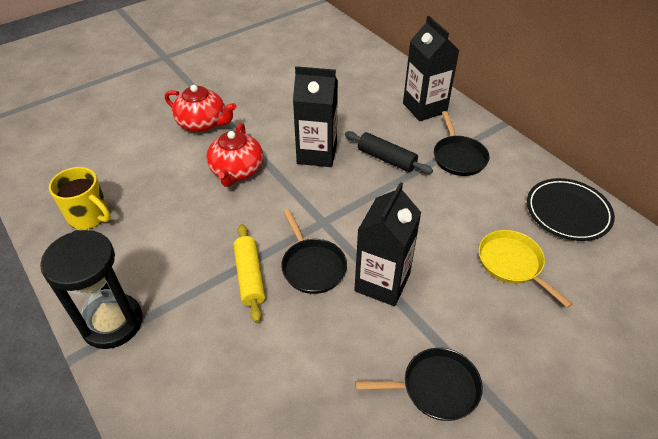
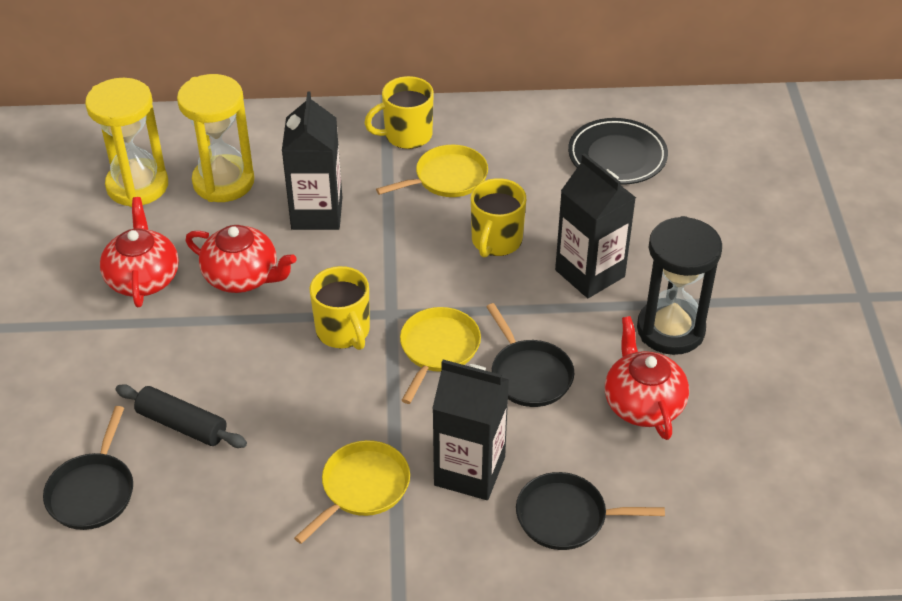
red teapot: [165,85,236,132] [206,123,263,187] = 2 -> [100,197,179,307] [186,225,296,293] [605,316,689,440] = 3
yellow hourglass: none = 0 -> [85,78,168,207] [177,74,254,202] = 2
yellow mug: [49,167,111,230] = 1 -> [309,266,370,350] [364,76,434,149] [471,178,526,258] = 3
yellow pan: [479,230,573,308] = 1 -> [294,440,410,544] [376,145,488,197] [400,307,481,404] = 3
yellow rolling pin: [233,224,265,323] = 1 -> none = 0

